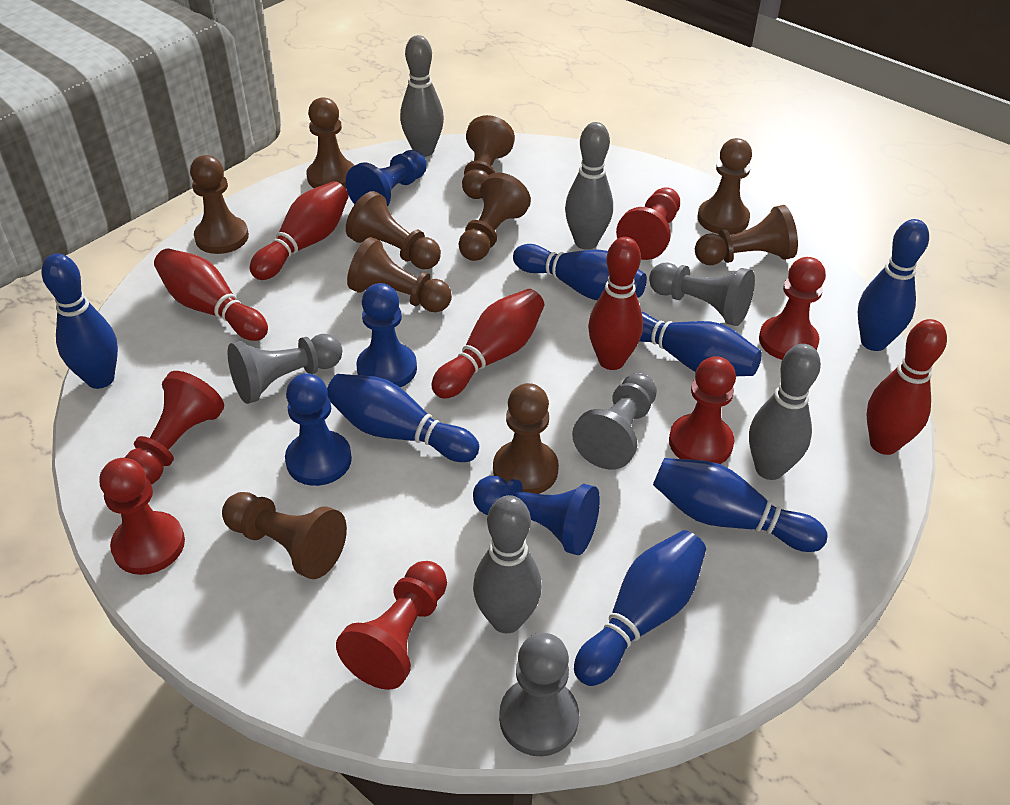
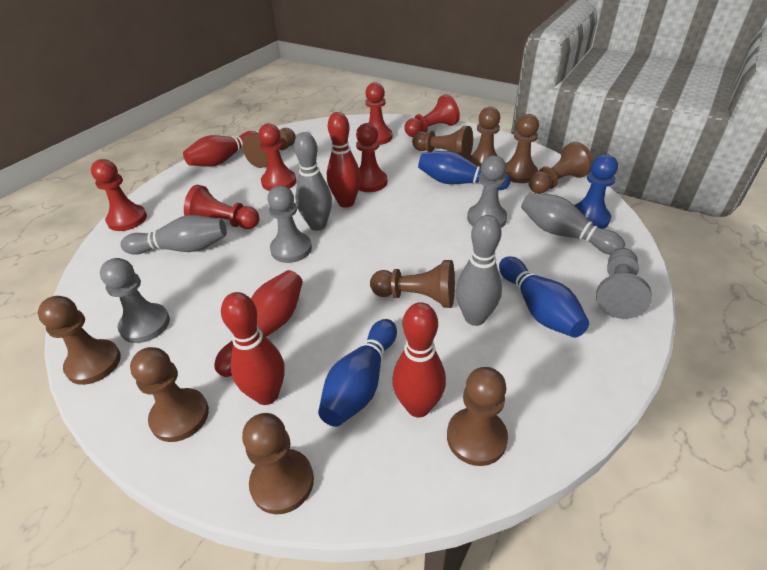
blue bowling pin: [42,253,118,389] [327,374,479,462] [513,244,647,300] [574,530,706,686] [639,311,762,376] [653,458,827,552] [858,219,929,351] = 7 -> [318,319,397,427] [418,151,510,190] [499,256,589,338] = 3
blue pawn: [285,373,352,486] [346,150,427,207] [356,283,417,387] [473,476,600,555] = 4 -> [574,154,618,229] = 1

